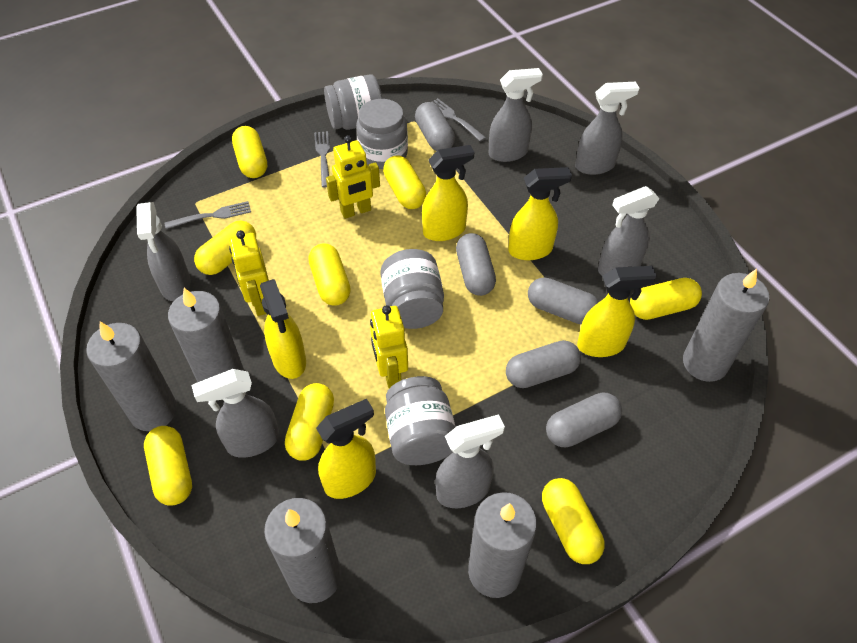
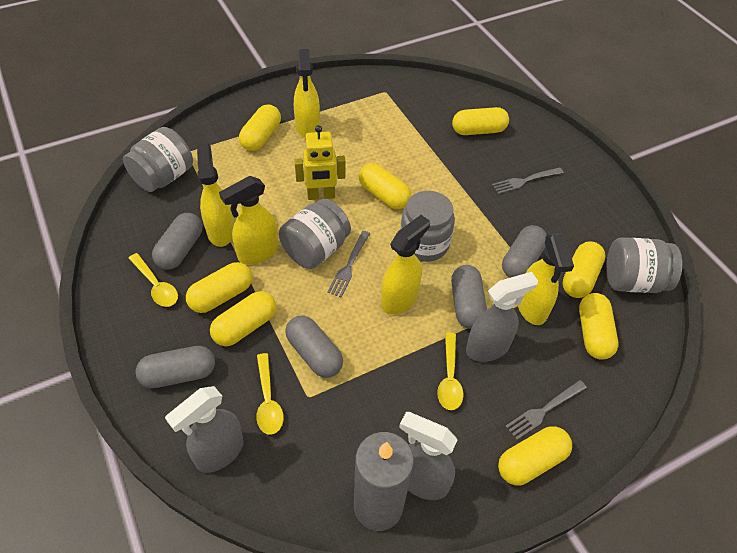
grey candle: [86,322,177,431] [168,288,244,382] [264,498,341,603] [468,492,537,598] [683,269,770,382] = 5 -> [354,432,414,531] = 1
grey spray bottle: [136,202,191,301] [192,369,279,458] [435,414,505,508] [489,68,543,162] [575,82,639,175] [598,186,659,276] = 6 -> [165,386,244,473] [399,412,457,500] [466,272,538,362] = 3
yellow robot: [229,230,269,316] [326,135,380,219] [370,305,408,388] = 3 -> [294,125,345,200] = 1
yellow spoon: none = 0 -> [129,253,178,307] [256,353,284,435] [437,333,464,410] = 3

